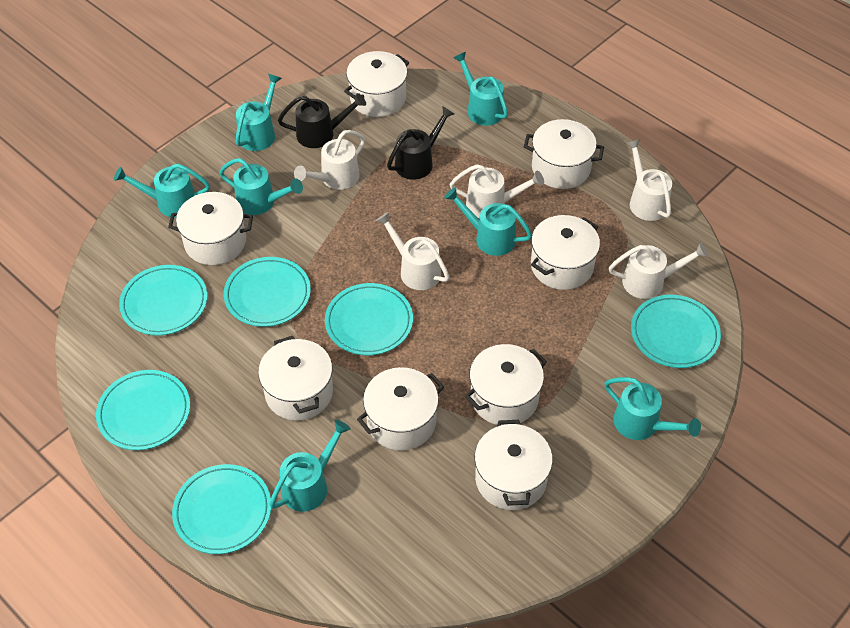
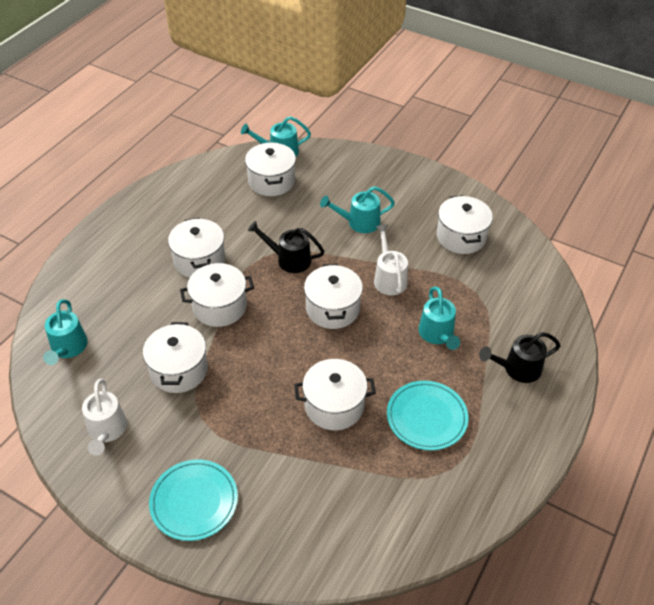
turquoise plate: [96,370,190,450] [119,265,207,336] [172,464,271,554] [224,257,311,327] [325,283,413,355] [631,295,721,368] = 6 -> [149,459,238,541] [387,381,468,451] = 2
turquoise watering can: [114,164,210,218] [219,158,303,215] [235,74,282,151] [269,420,351,512] [444,187,532,256] [453,52,508,126] [605,377,701,440] = 7 -> [43,299,88,365] [241,116,311,157] [320,186,395,233] [418,287,460,350] = 4
white pot: [168,192,253,265] [258,336,333,421] [344,51,410,117] [357,367,444,451] [465,344,547,425] [475,420,553,510] [524,119,604,189] [531,215,600,290] = 8 -> [143,322,208,393] [168,218,225,278] [180,263,254,327] [245,142,296,196] [294,359,376,430] [304,264,363,329] [437,195,493,254] = 7
white watering can: [294,130,365,190] [376,212,450,290] [450,164,544,218] [609,243,708,299] [626,139,672,221] = 5 -> [82,379,127,455] [374,224,408,295] = 2

